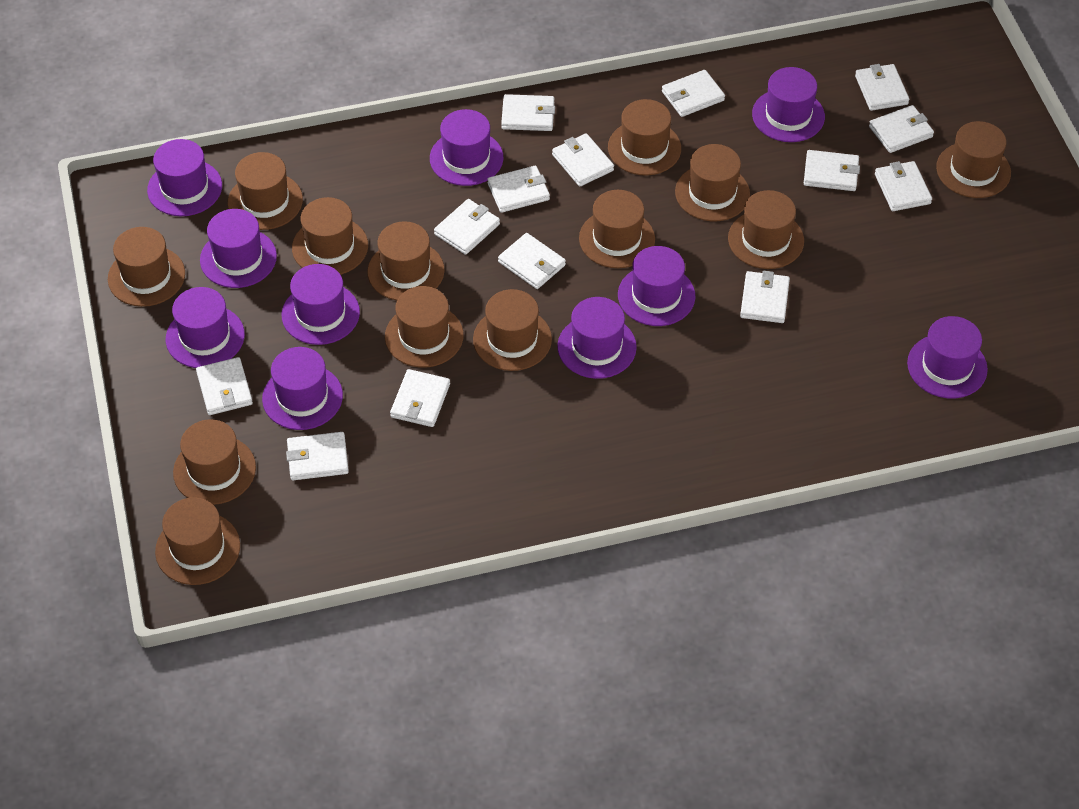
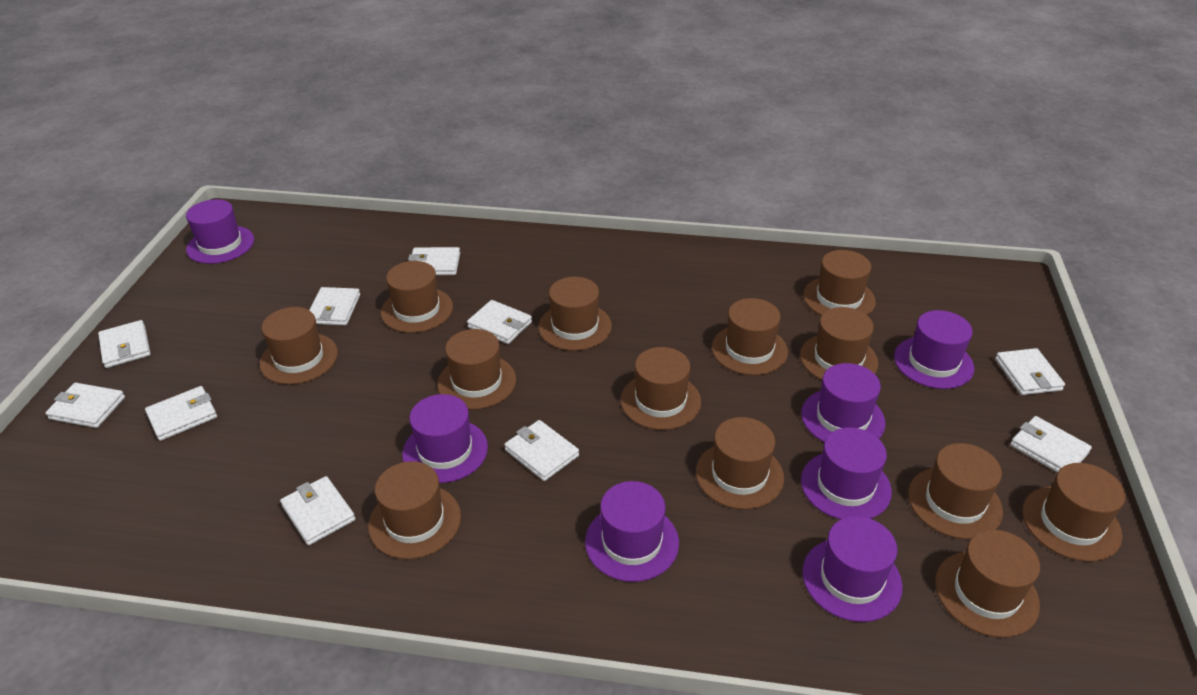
purple hat: [147,139,222,216] [166,287,245,368] [200,209,277,288] [262,347,343,430] [282,264,360,345] [430,109,503,186] [557,297,637,379] [618,246,695,326] [752,67,825,142] [907,316,988,399] = 10 -> [186,199,254,264] [402,394,488,483] [585,481,679,582] [801,363,886,442] [801,427,892,519] [802,516,903,622] [894,310,974,389] = 7
white wallet: [196,357,253,415] [286,432,349,480] [390,369,450,427] [434,199,500,255] [487,165,550,213] [498,233,566,289] [501,94,555,131] [552,133,614,187] [662,70,725,117] [740,271,790,323] [804,150,860,191] [855,64,909,111] [869,105,934,153] [875,161,932,211] = 14 -> [45,383,125,428] [98,320,151,368] [145,386,217,441] [280,476,356,545] [309,287,360,325] [408,247,460,275] [467,300,532,344] [504,420,579,481] [995,348,1065,395] [1010,416,1092,473] = 10

